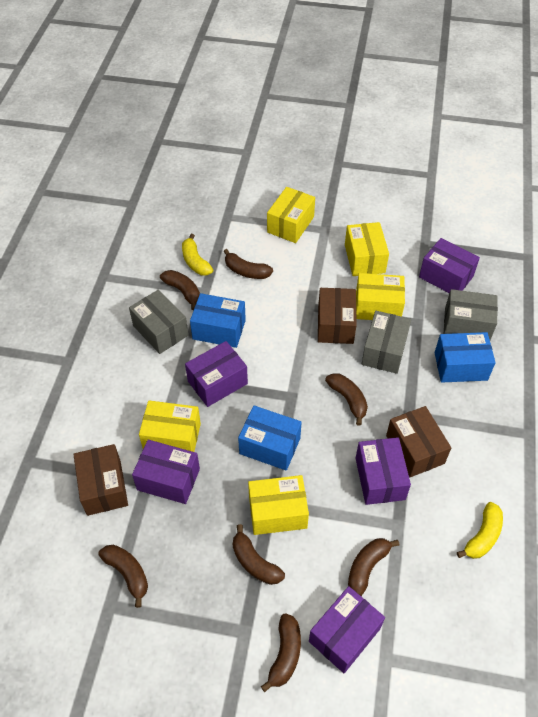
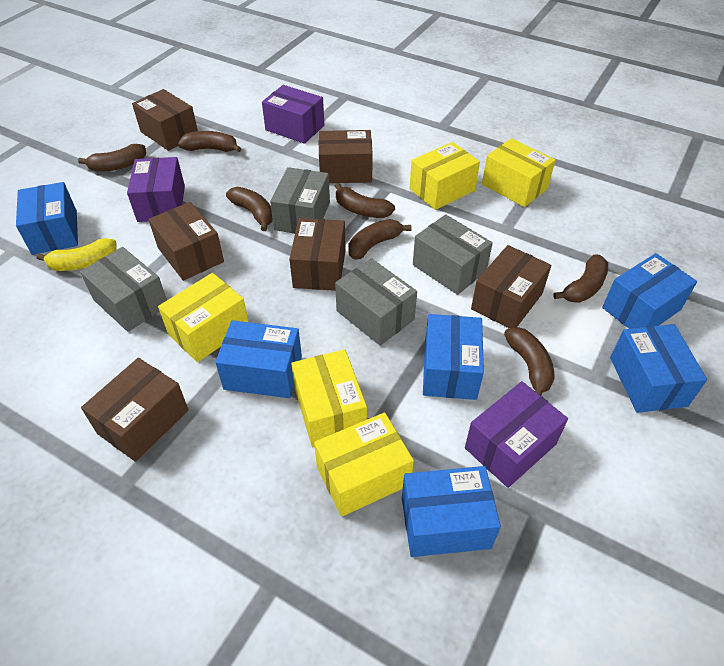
blue box: [190,293,246,348] [238,405,302,471] [434,332,496,383] = 3 -> [16,182,78,255] [215,320,302,398] [402,466,501,557] [423,314,484,400] [602,253,697,329] [610,324,707,413] = 6
brown box: [73,444,128,516] [318,288,357,344] [386,406,451,477] = 3 -> [81,358,188,462] [132,89,198,151] [148,202,224,281] [289,218,346,291] [319,130,373,183] [471,245,552,329] = 6
grey box: [129,290,188,354] [362,311,411,374] [444,289,498,340] = 3 -> [80,247,167,332] [270,167,330,234] [335,258,417,346] [413,214,493,295] = 4
purple box: [132,440,200,504] [185,341,248,407] [309,586,385,673] [355,437,411,505] [419,238,480,293] = 5 -> [127,157,185,222] [262,85,324,144] [465,381,568,488] = 3
yellow banana: [182,234,213,276] [457,502,503,559] = 2 -> [36,238,117,271] = 1

